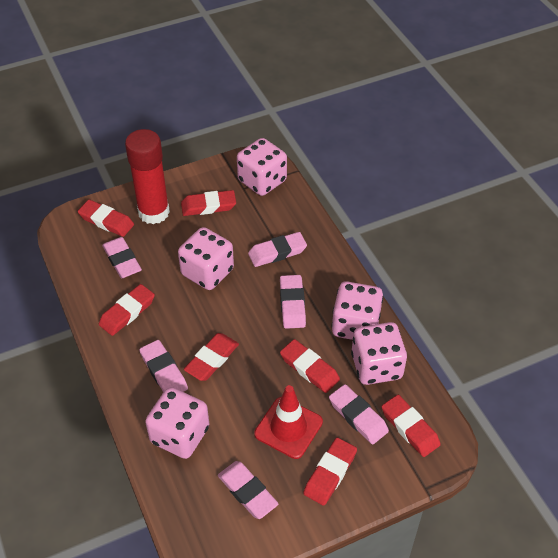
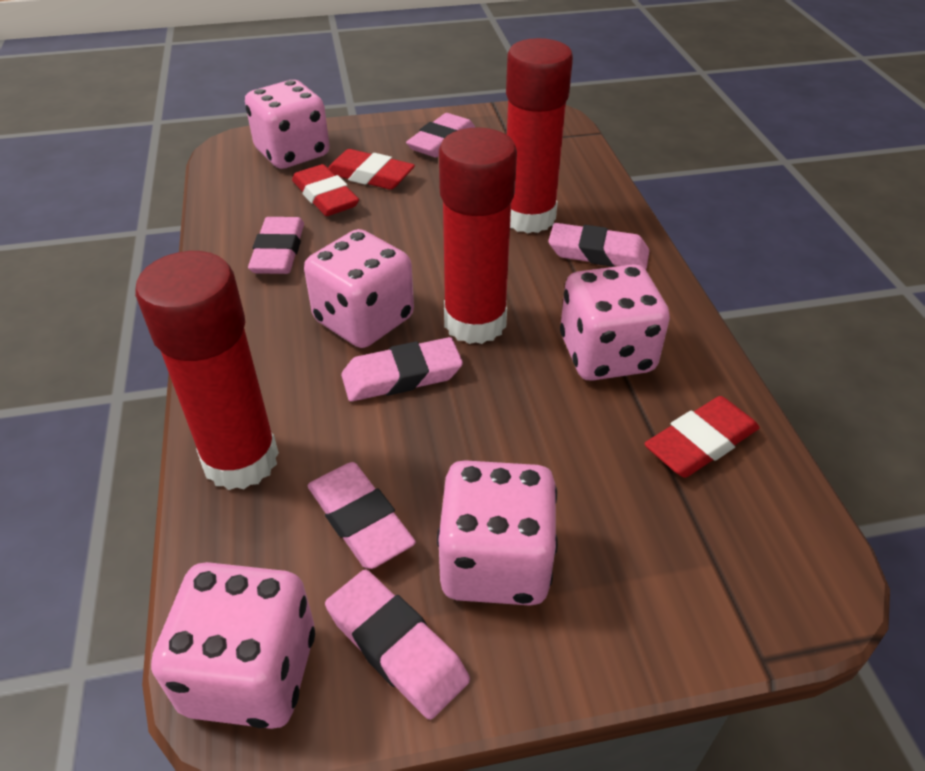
red eraser: [78,200,134,237] [99,284,155,336] [181,190,236,216] [184,333,239,381] [280,339,340,393] [303,438,357,506] [382,395,441,457] = 7 -> [292,164,359,216] [328,149,415,190] [644,396,760,478] = 3
red glue stick: [125,129,170,224] = 1 -> [135,251,279,490] [439,128,517,344] [506,38,573,233] = 3
red traffic cone: [254,385,323,459] = 1 -> none = 0

